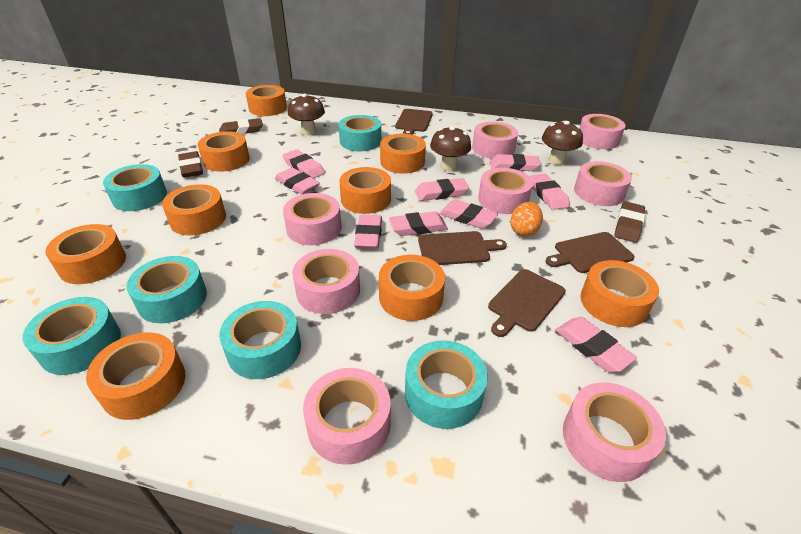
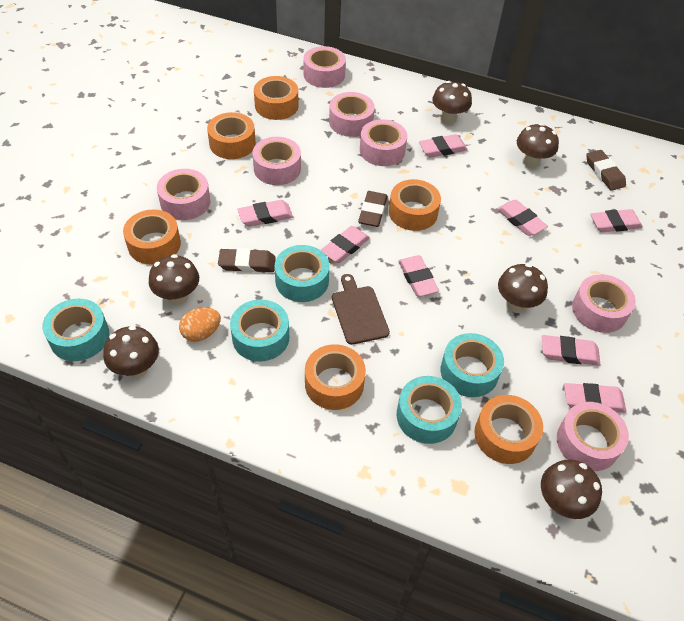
brown cutting board: [395,109,433,135] [418,231,507,265] [488,269,566,337] [546,232,634,273] = 4 -> [332,274,390,345] = 1
brown mushroom: [288,94,325,135] [430,126,471,171] [542,121,583,165] = 3 -> [103,326,159,379] [149,254,199,305] [432,81,472,125] [498,264,548,313] [517,123,559,168] [541,460,602,519] = 6
orange tape: [45,224,126,284] [86,332,185,420] [162,184,226,236] [198,131,249,172] [246,85,287,116] [339,167,391,214] [379,255,445,321] [380,134,426,174] [580,260,659,327] = 9 -> [123,209,181,265] [207,112,256,159] [254,76,299,120] [305,344,366,410] [389,179,441,231] [475,395,543,464] = 6
pink eraser: [275,168,320,194] [282,149,325,179] [354,215,382,249] [389,211,448,236] [415,178,469,201] [439,200,498,229] [490,154,541,171] [529,174,570,210] [556,317,637,372] = 9 -> [238,200,293,227] [321,226,370,263] [398,255,439,296] [419,134,468,158] [497,200,548,236] [542,335,600,366] [564,383,626,413] [591,209,643,232] = 8
pink tape: [283,193,341,245] [292,249,360,314] [303,368,391,465] [472,122,518,159] [478,168,533,214] [563,382,666,482] [574,161,632,206] [580,114,625,149] = 8 -> [157,169,211,220] [252,137,301,185] [303,46,346,88] [329,92,375,137] [360,119,407,166] [557,402,629,471] [572,274,636,333] = 7
turquoise tape: [22,297,121,375] [103,164,167,211] [126,256,207,323] [219,301,301,379] [339,115,381,151] [405,340,488,429] = 6 -> [42,299,109,361] [230,299,289,362] [275,245,329,302] [397,376,462,444] [441,333,504,397] = 5

